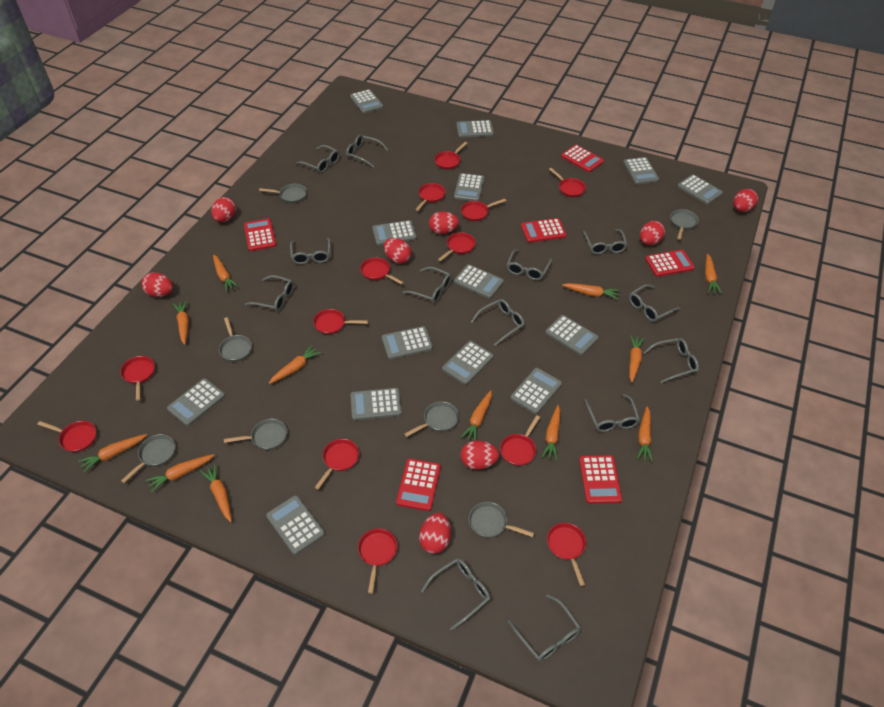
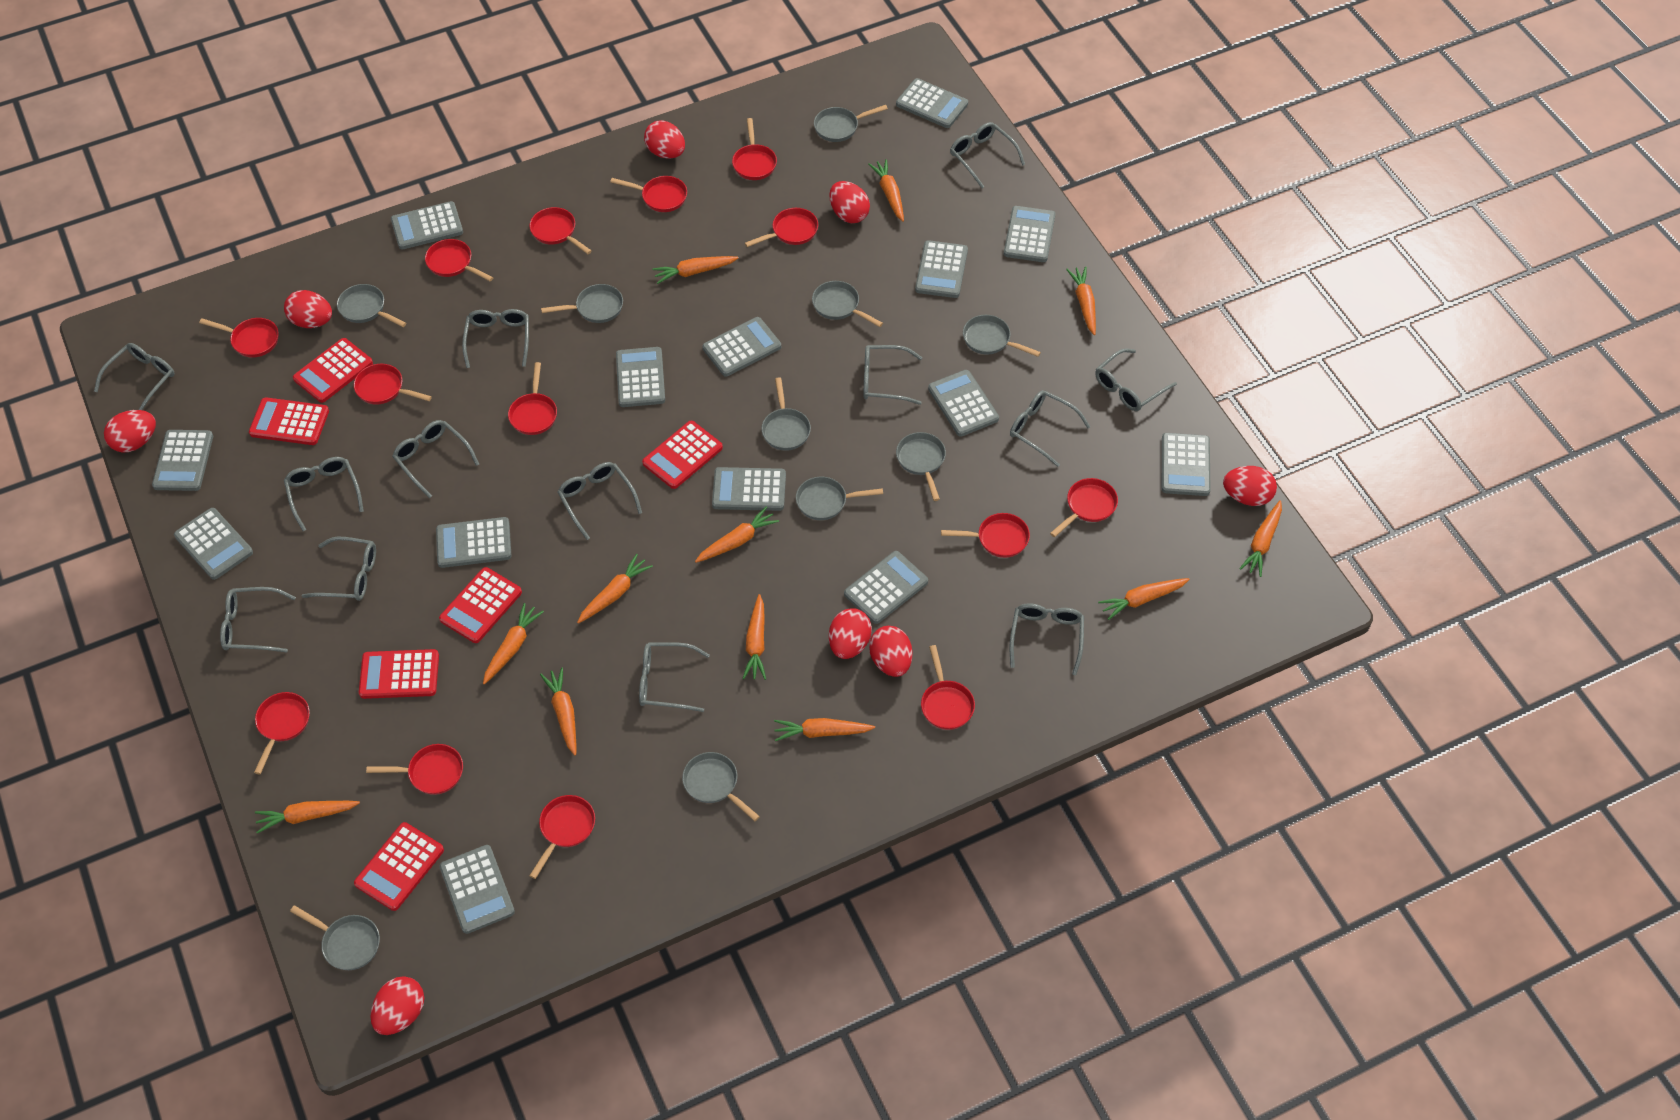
grey pan: [121,434,175,483] [219,317,252,362] [224,419,287,450] [259,184,307,203] [404,401,459,437] [469,502,534,538] [670,209,699,240] = 7 -> [290,905,380,970] [337,284,406,327] [541,284,623,323] [682,752,760,821] [761,377,811,451] [796,477,883,520] [812,281,883,327] [814,105,888,142] [896,432,946,501] [963,315,1041,357] = 10
red pan: [37,421,96,452] [120,356,155,401] [313,309,368,334] [314,439,359,490] [358,528,397,594] [360,257,404,285] [415,183,445,211] [434,142,467,170] [438,232,476,261] [461,198,506,221] [500,415,540,466] [547,523,586,586] [549,168,586,197] = 13 -> [199,318,279,358] [254,692,310,774] [354,364,432,405] [366,744,463,795] [425,239,493,281] [508,362,557,435] [529,207,592,254] [529,795,595,879] [610,176,687,212] [732,118,777,180] [745,208,818,247] [921,645,975,730] [941,513,1030,558] [1050,478,1118,537] = 14

